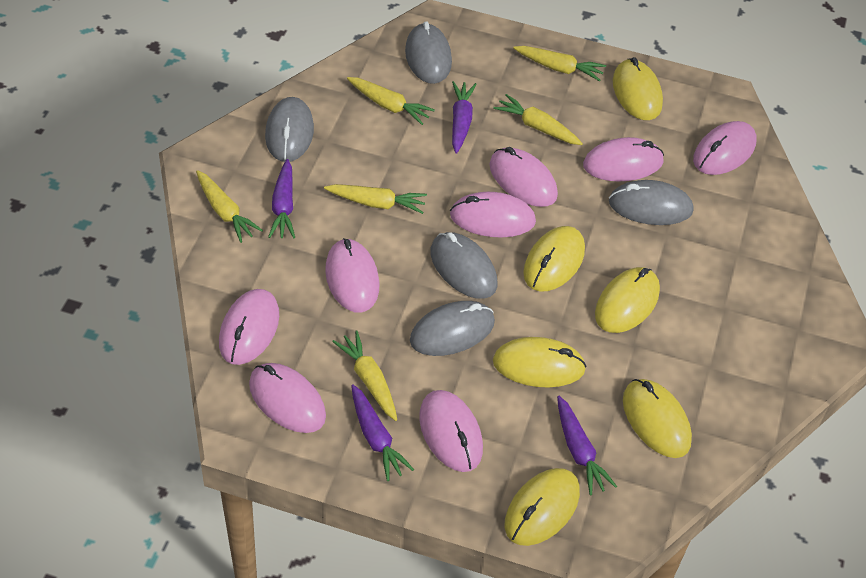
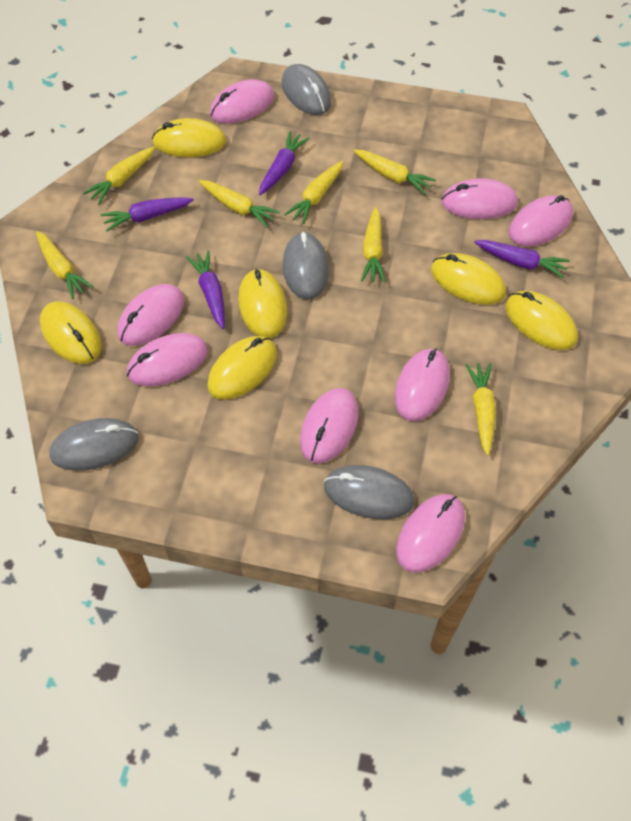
grey mouse: [265,97,314,162] [405,21,452,84] [410,301,495,356] [430,232,497,299] [609,180,694,225] = 5 -> [49,418,139,471] [281,64,331,115] [283,232,329,299] [324,465,414,519] = 4
yellow carrot: [196,170,263,243] [324,184,427,214] [332,330,397,421] [347,77,435,125] [493,94,583,145] [513,46,606,82] = 6 -> [36,231,94,299] [83,146,156,205] [199,180,280,228] [284,161,344,224] [354,149,436,195] [361,207,386,282] [465,363,496,456] = 7

